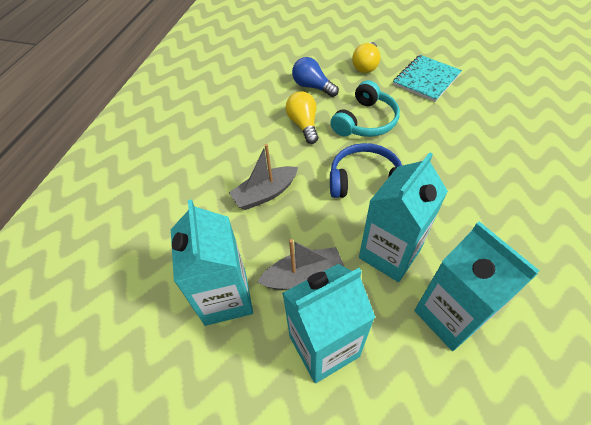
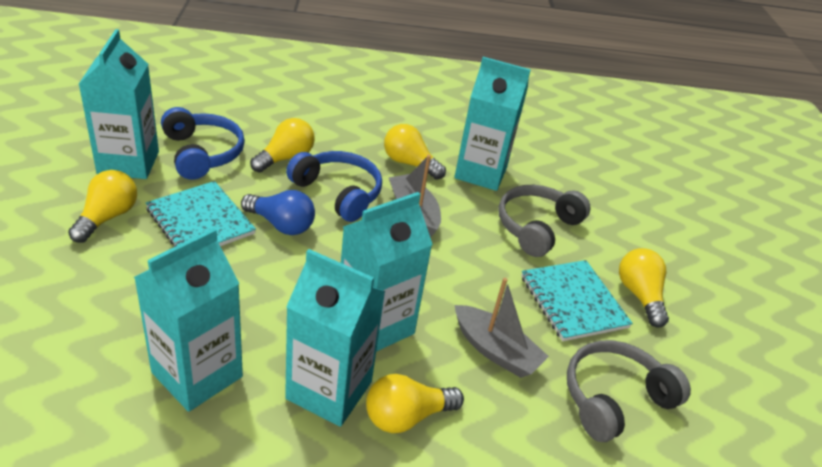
blue headphones: [330,143,402,198] = 1 -> [161,107,245,180] [286,151,382,222] = 2
grey headphones: none = 0 -> [498,185,591,257] [567,340,691,442] = 2
turquoise carton: [171,199,253,326] [282,264,375,383] [359,152,448,282] [414,221,540,351] = 4 -> [79,29,159,179] [134,228,243,412] [285,249,386,427] [341,192,433,352] [454,57,531,191] = 5
turquoise headphones: [330,80,400,137] = 1 -> none = 0
turquoise notebook: [393,55,462,102] = 1 -> [146,181,256,247] [521,260,633,341] = 2
yellow light bulb: [286,91,319,144] [352,42,381,73] = 2 -> [68,170,137,243] [250,118,315,172] [366,374,464,433] [384,124,446,180] [619,248,669,328] = 5

